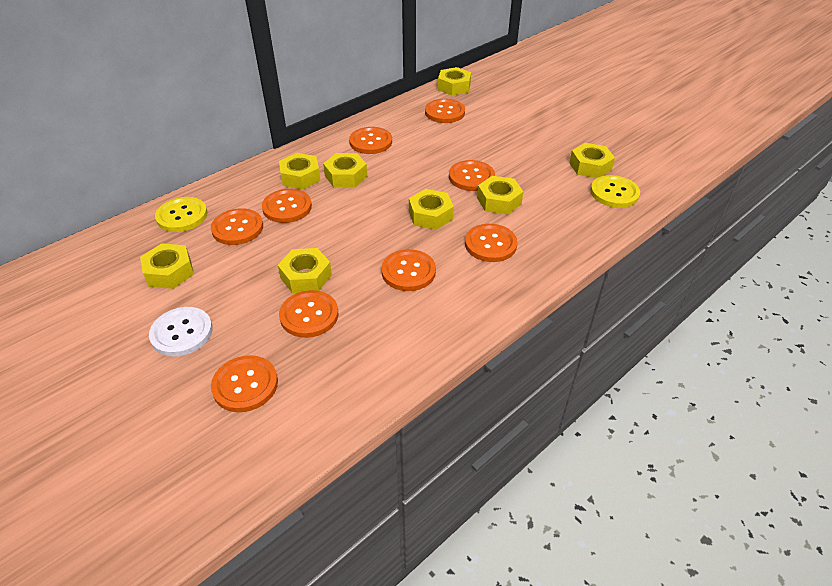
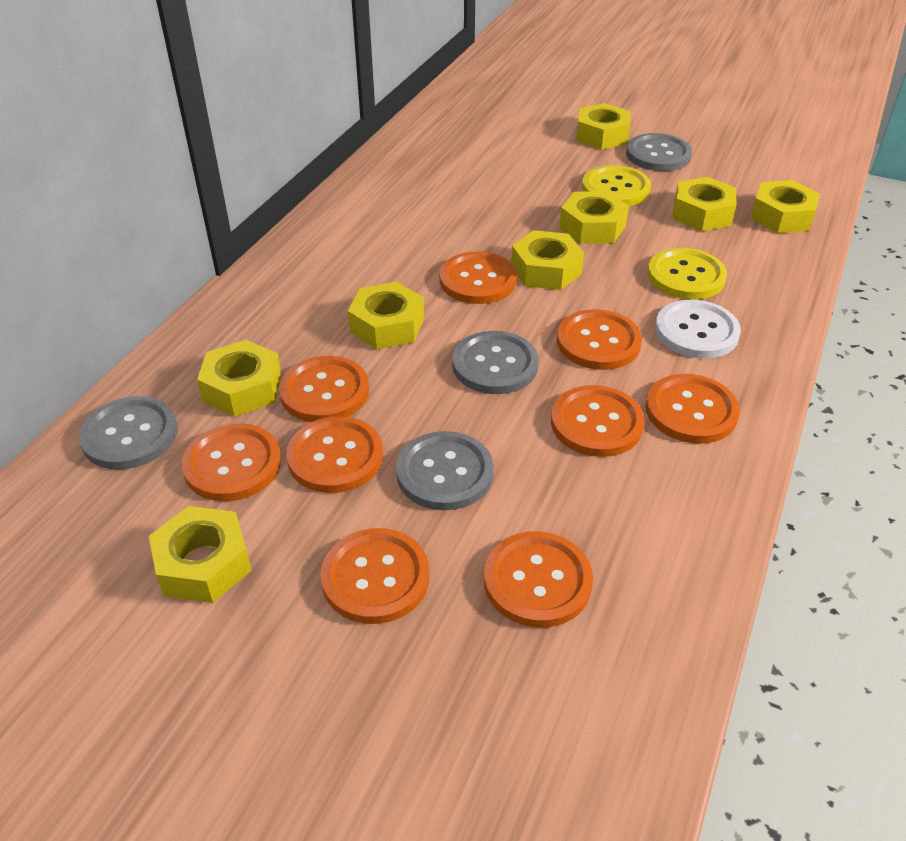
grey button: none = 0 -> [79,396,178,470] [396,431,494,510] [452,331,539,394] [626,133,692,171] = 4

